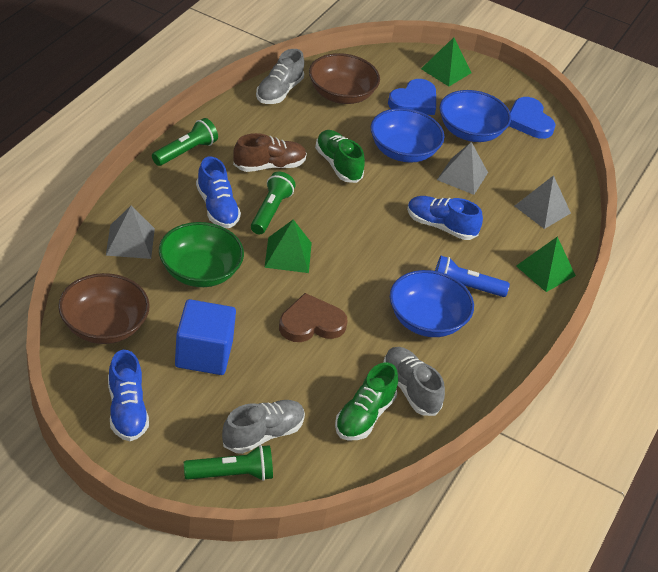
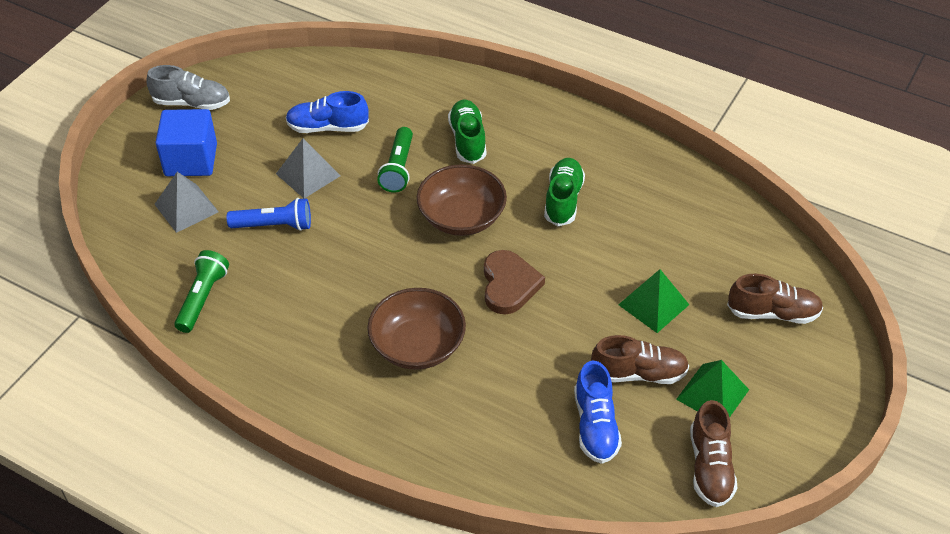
blue bowl: [371,108,444,163] [390,270,474,337] [439,90,511,142] = 3 -> none = 0
blue heart: [388,79,436,115] [509,97,556,139] = 2 -> none = 0
blue shoe: [108,350,149,441] [196,157,241,228] [407,196,483,240] = 3 -> [286,91,369,133] [574,361,622,464] = 2
brown shoe: [233,133,307,172] = 1 -> [591,335,689,384] [690,400,737,507] [727,274,823,324] = 3
green bowl: [159,222,244,287] = 1 -> none = 0
green flashlight: [152,118,218,166] [184,445,273,481] [251,172,296,234] = 3 -> [174,250,229,333] [377,127,413,193] = 2
green pyramid: [264,220,312,273] [421,37,471,86] [516,237,576,292] = 3 -> [618,269,689,333] [676,360,749,418] = 2
grey pyramid: [106,205,155,259] [437,142,488,195] [515,175,571,229] = 3 -> [154,172,219,233] [276,139,341,198] = 2
grey shoe: [222,400,305,454] [256,49,304,104] [383,347,445,416] = 3 -> [147,65,230,110] = 1

